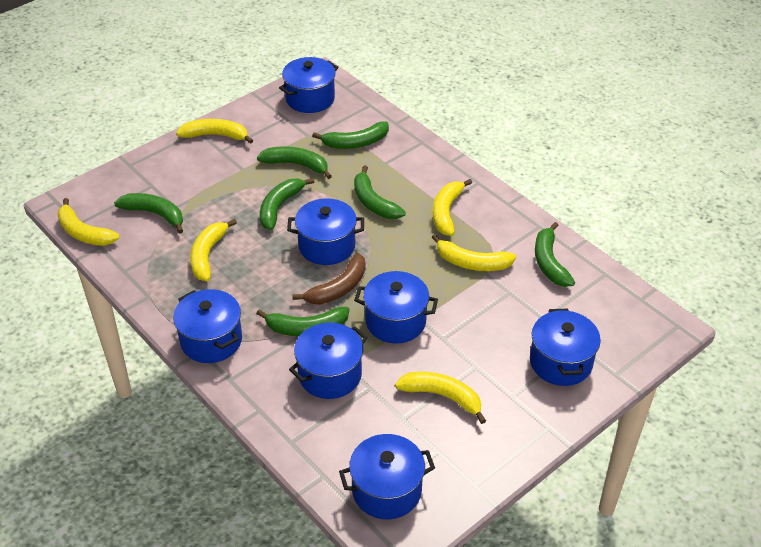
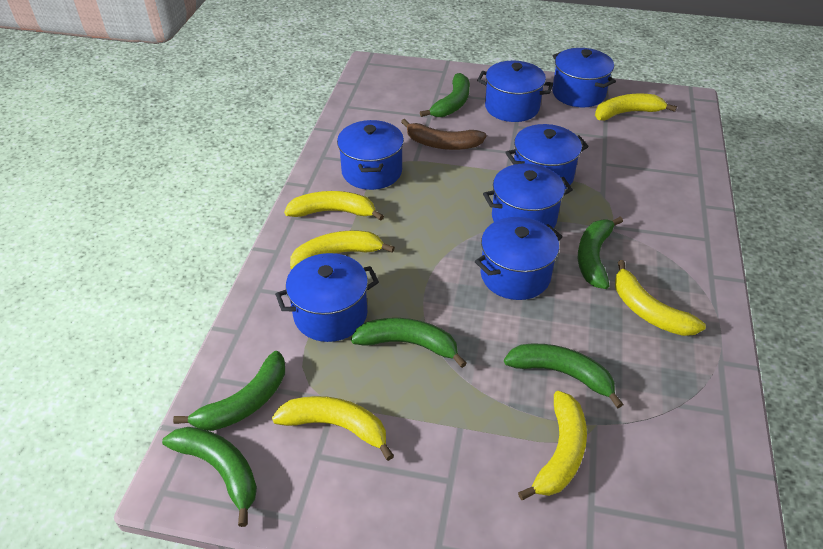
green banana: [114,193,183,234] [257,146,332,179] [257,307,349,336] [260,178,314,230] [312,121,389,149] [354,165,406,219] [535,222,575,287] = 7 -> [162,427,257,527] [173,351,285,431] [351,318,467,368] [420,73,470,117] [504,344,624,409] [578,217,623,289] = 6

